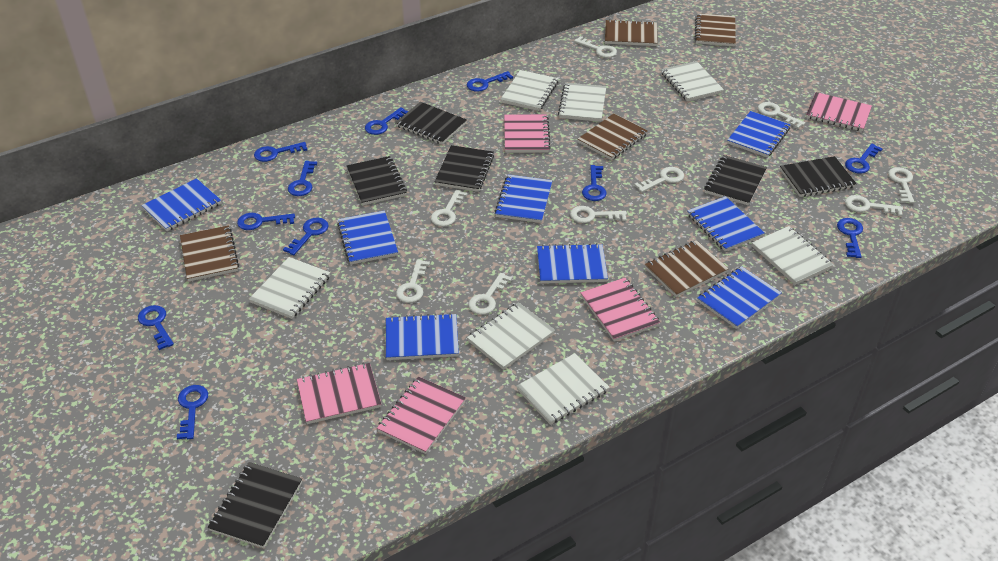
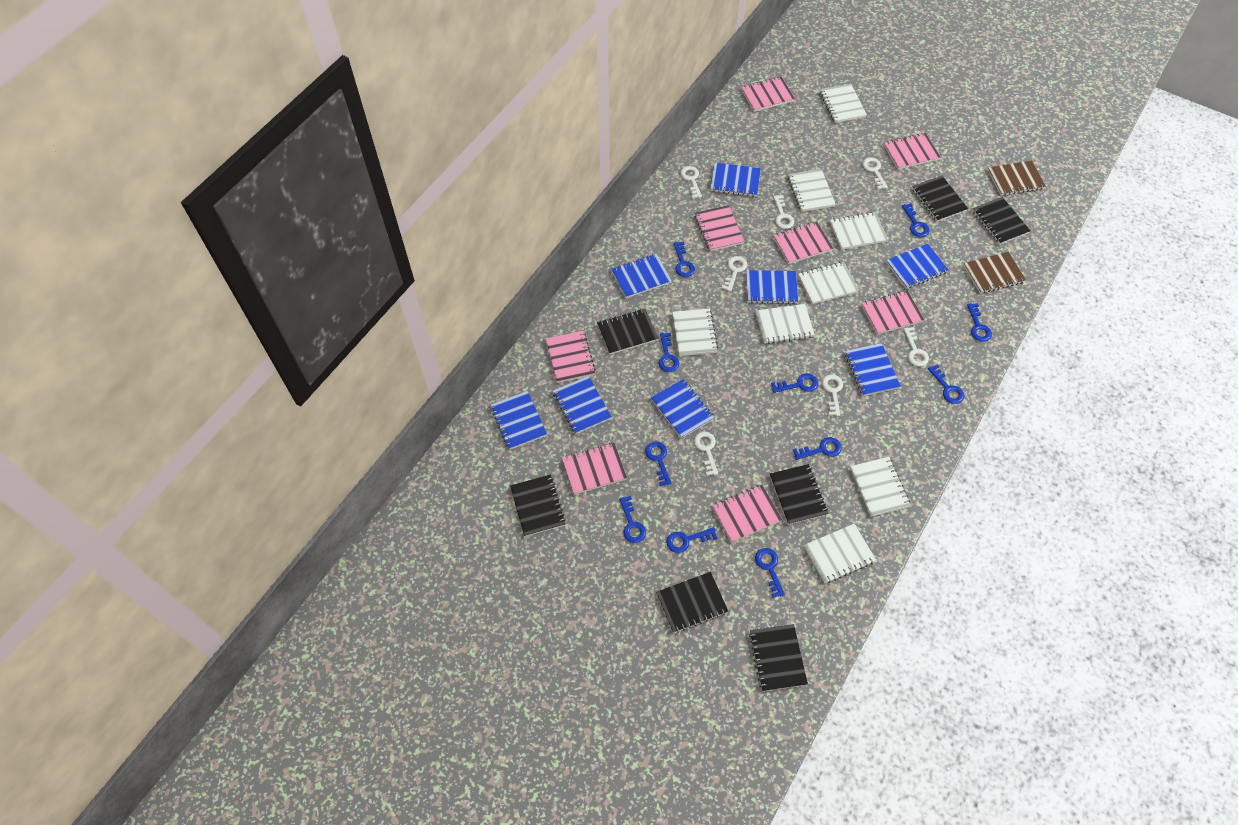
black notebook: [208,462,302,548] [347,156,407,205] [395,102,467,145] [434,145,494,192] [704,155,767,205] [780,156,857,197] = 6 -> [510,475,566,537] [597,309,658,354] [656,572,728,633] [749,624,808,691] [770,464,828,525] [912,176,968,222] [972,197,1030,244] = 7
brown notebook: [180,225,239,282] [578,113,648,160] [605,19,658,46] [645,240,729,297] [695,13,736,46] = 5 -> [964,252,1026,294] [988,160,1046,196] = 2
pink notebook: [297,363,381,424] [377,376,466,454] [504,114,551,153] [581,278,660,342] [806,92,872,132] = 5 -> [546,331,596,383] [562,443,627,495] [695,205,745,251] [712,485,782,543] [741,77,795,112] [773,222,833,264] [861,290,924,335] [884,133,941,169] = 8
white key: [396,259,430,303] [431,190,468,227] [468,273,512,315] [570,206,627,223] [574,36,617,58] [634,167,684,192] [758,102,805,129] [845,195,903,216] [888,167,914,203] = 9 -> [681,166,702,199] [694,432,718,476] [721,256,747,292] [774,195,794,229] [822,374,843,416] [862,157,888,190] [903,327,929,366] = 7
white notebook: [249,257,330,319] [467,302,555,370] [500,70,558,111] [516,353,610,425] [558,83,606,122] [661,61,724,101] [752,226,834,285] = 7 -> [672,308,718,356] [756,304,815,344] [788,169,836,212] [798,262,859,304] [804,524,876,583] [820,84,867,123] [830,212,888,250] [850,457,911,517] = 8

